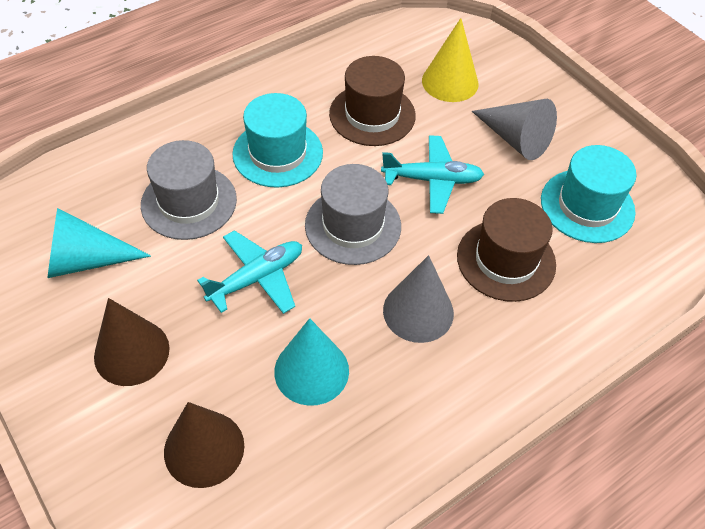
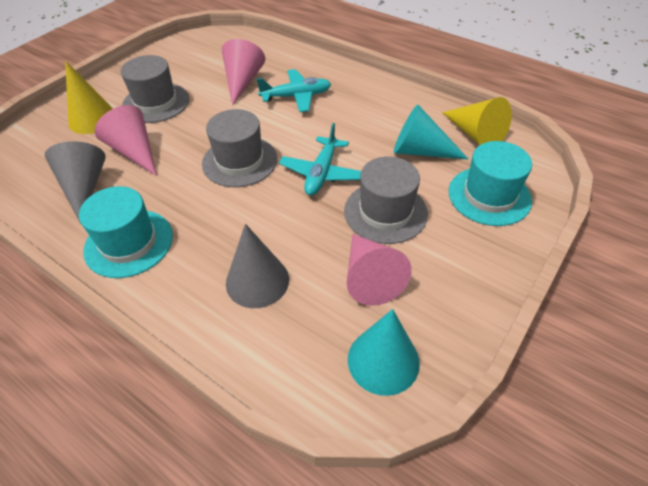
brown cone: [94,298,170,386] [164,402,244,488] = 2 -> none = 0
brown hat: [329,56,416,146] [457,198,556,302] = 2 -> none = 0
grey hat: [141,140,237,240] [305,164,401,265] = 2 -> [121,55,189,123] [202,109,277,187] [344,157,428,244] = 3
pink cone: none = 0 -> [95,105,157,176] [222,39,265,106] [347,234,412,306] = 3
yellow cone: [422,18,478,102] = 1 -> [65,61,113,134] [442,97,512,145] = 2

